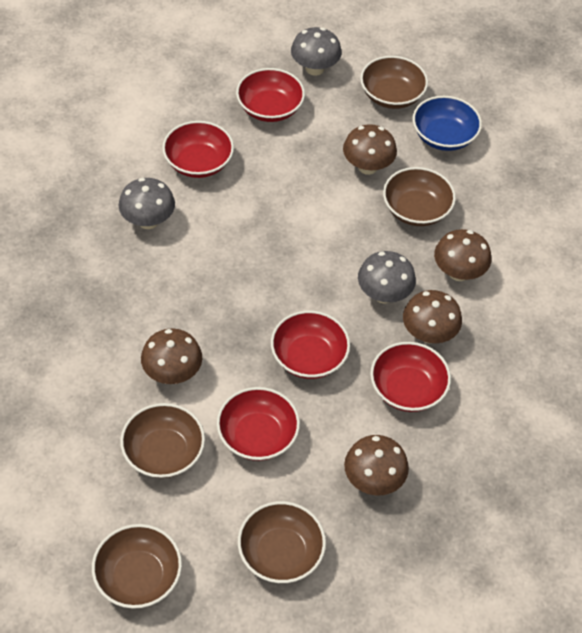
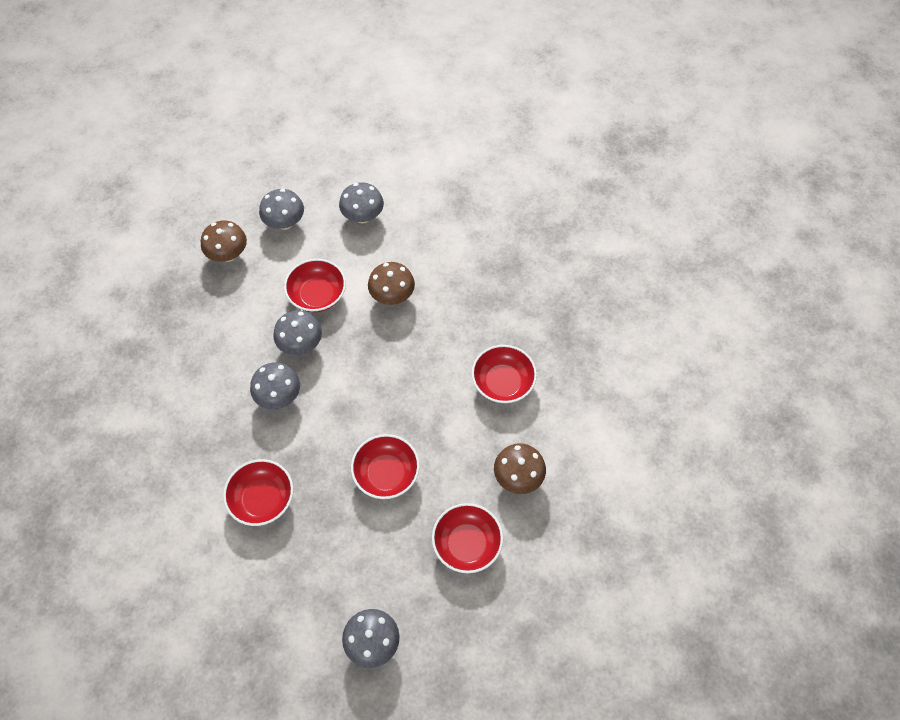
blue bowl: [413,96,482,151] = 1 -> none = 0
brown bowl: [92,524,182,609] [120,403,205,478] [238,501,326,583] [360,56,428,109] [383,167,456,226] = 5 -> none = 0
brown mushroom: [141,328,202,384] [343,124,397,175] [344,435,409,496] [403,290,462,343] [434,229,491,281] = 5 -> [201,220,247,262] [368,262,415,305] [494,443,546,494] = 3
grey mushroom: [119,178,175,229] [291,27,342,76] [358,251,416,304] = 3 -> [250,362,300,410] [259,189,304,230] [273,310,322,355] [339,182,384,224] [342,609,400,668] = 5

